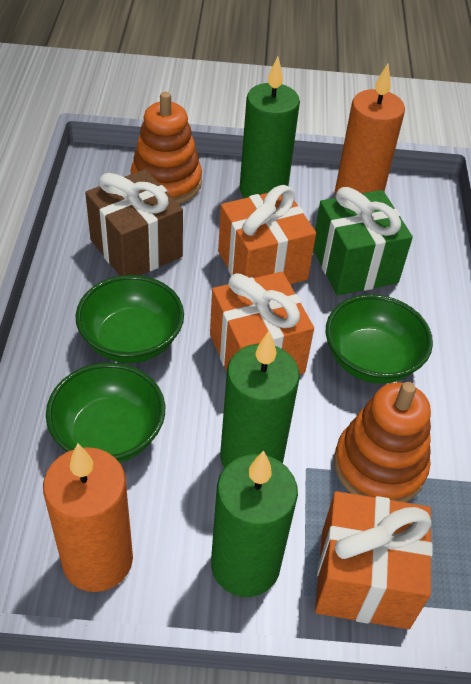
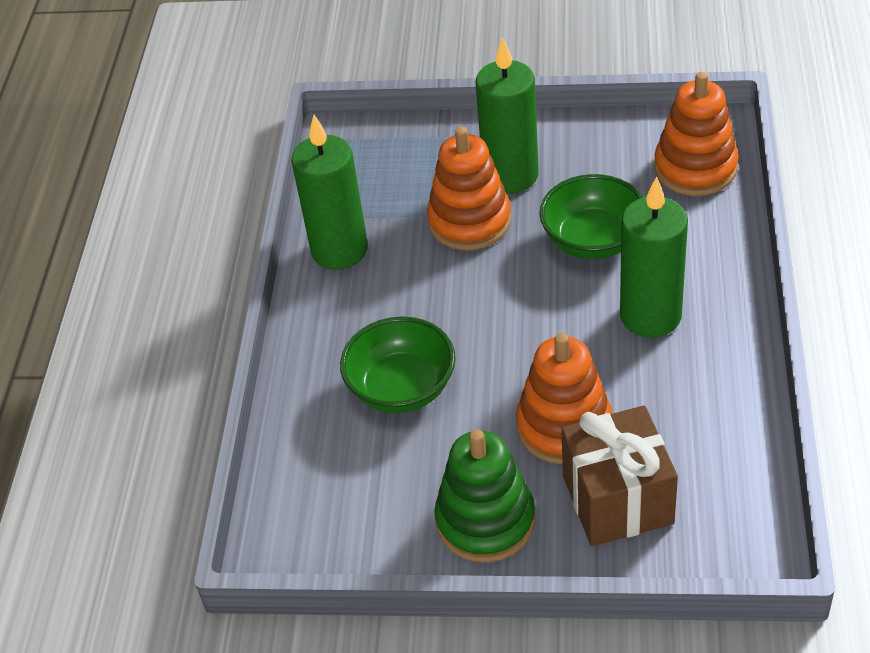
green bowl: [46,363,165,463] [76,275,184,363] [326,294,433,384] = 3 -> [340,316,456,413] [539,174,643,259] = 2
green gift: [313,187,413,295] = 1 -> none = 0
green stacking toy: none = 0 -> [434,429,535,562] = 1
orange candle: [43,443,133,592] [335,64,405,195] = 2 -> none = 0
orange gift: [210,272,314,375] [218,185,316,284] [315,491,433,629] = 3 -> none = 0
orange stacking toy: [130,92,202,204] [334,382,431,502] = 2 -> [427,126,511,250] [516,333,612,464] [654,72,739,196] = 3

